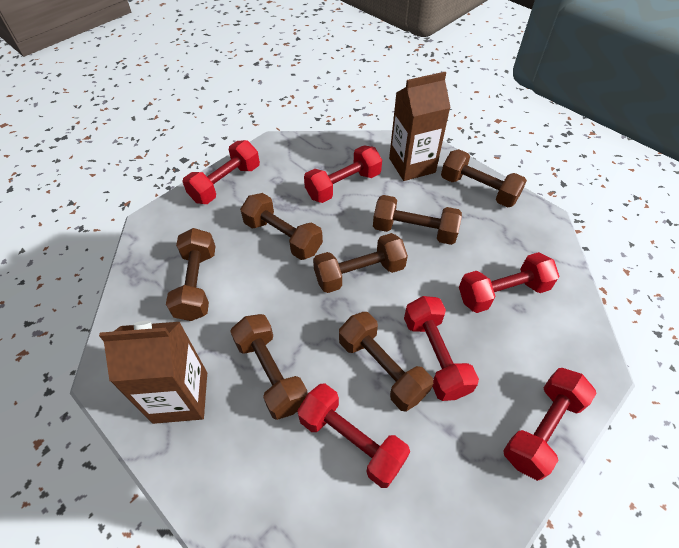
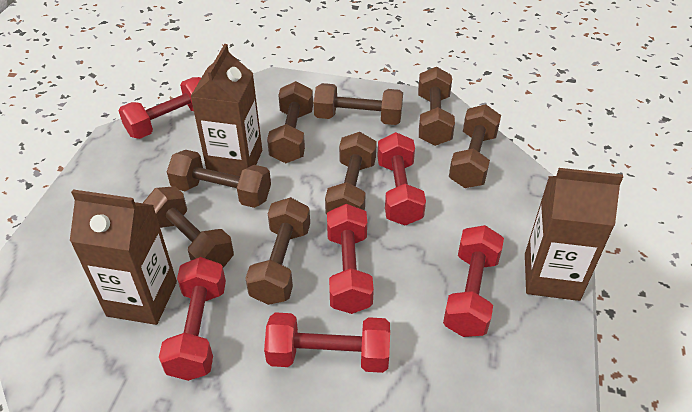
brown carton: [99,321,207,424] [389,72,451,181] = 2 -> [70,189,177,325] [190,44,262,176] [525,168,623,301] = 3
brown dumbbell: [166,228,215,321] [230,314,308,420] [240,193,323,260] [313,233,408,293] [339,312,433,412] [373,195,462,245] [441,149,527,207] = 7 -> [143,186,234,268] [167,150,271,208] [245,197,310,305] [267,81,313,163] [314,83,403,125] [325,132,377,214] [418,67,455,146] [449,104,501,188] = 8

